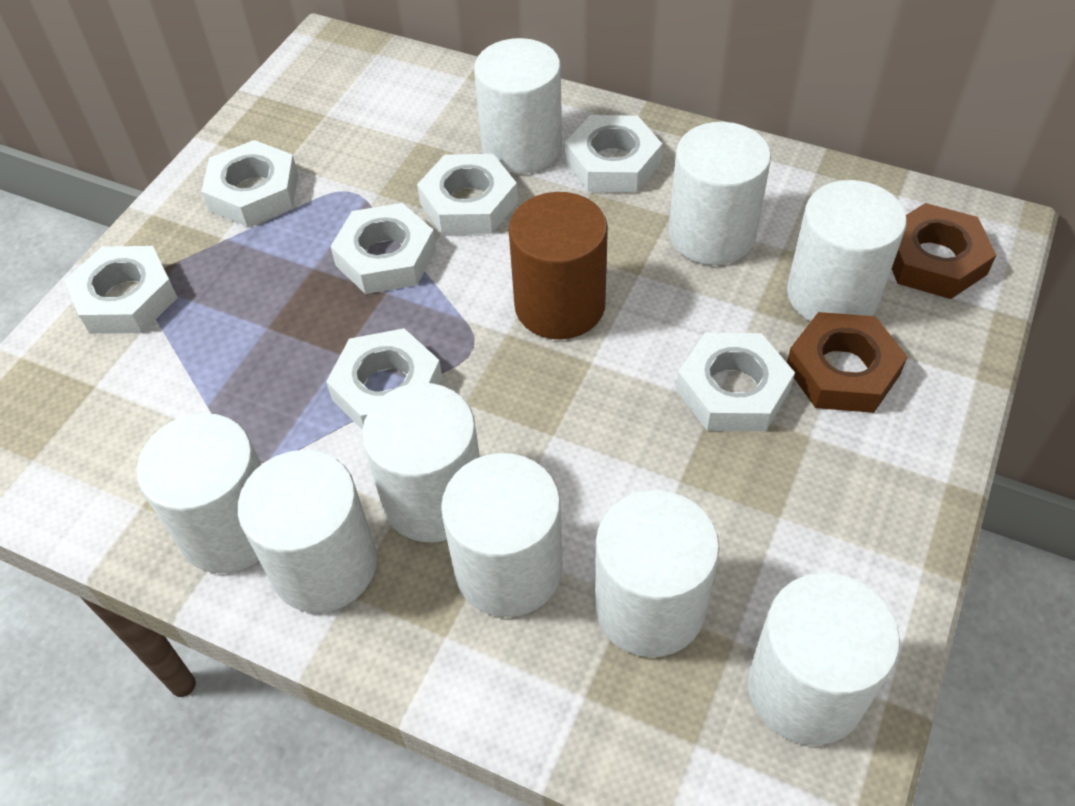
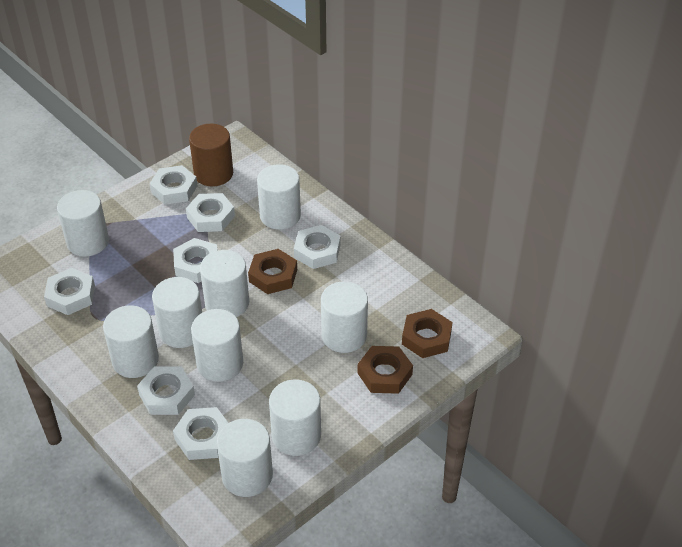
brown nut: [787,312,908,413] [892,203,996,299] = 2 -> [248,249,297,294] [357,346,413,394] [402,309,453,358] = 3

